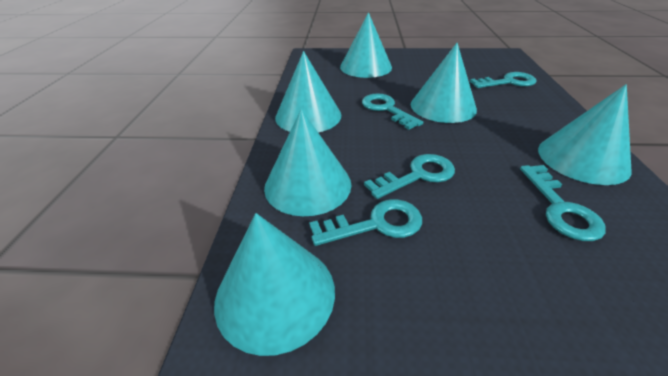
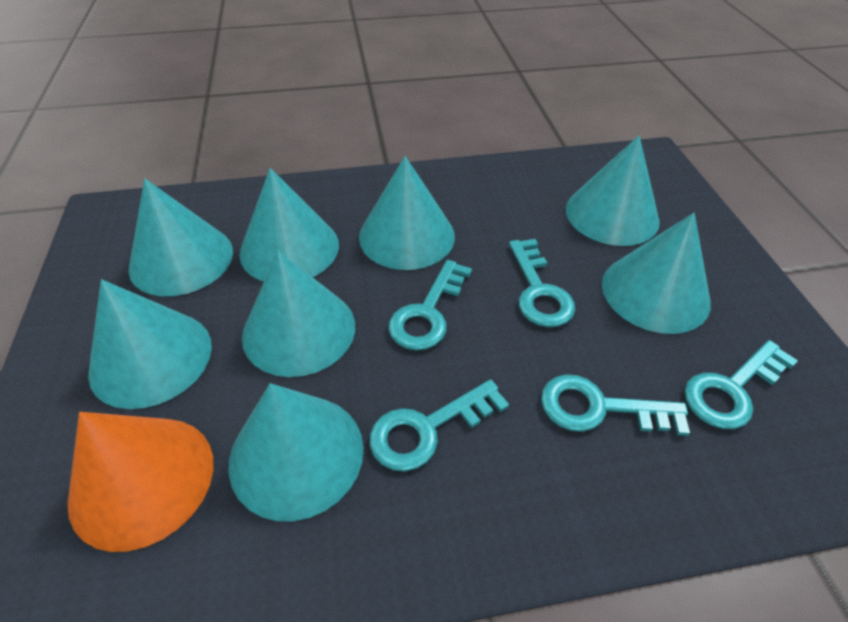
orange cone: none = 0 -> [67,412,213,552] = 1
turquoise cone: [214,213,335,356] [264,109,351,216] [275,51,341,133] [340,12,392,78] [411,43,477,123] [538,84,631,185] = 6 -> [88,279,212,409] [128,179,233,296] [229,383,364,521] [239,168,339,281] [242,251,355,377] [359,156,455,270] [566,135,660,246] [602,213,711,334] = 8

